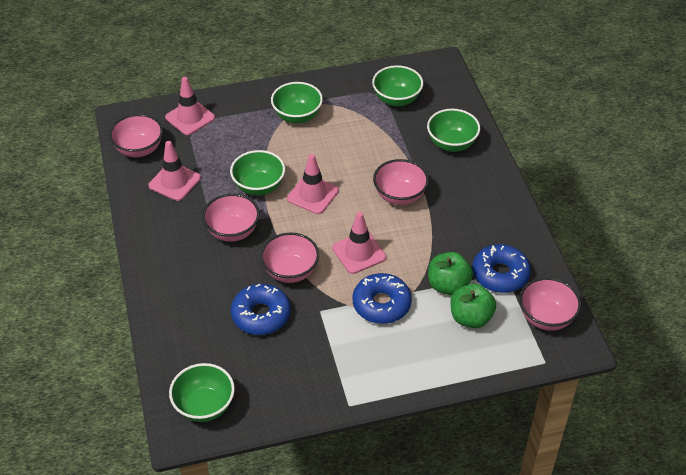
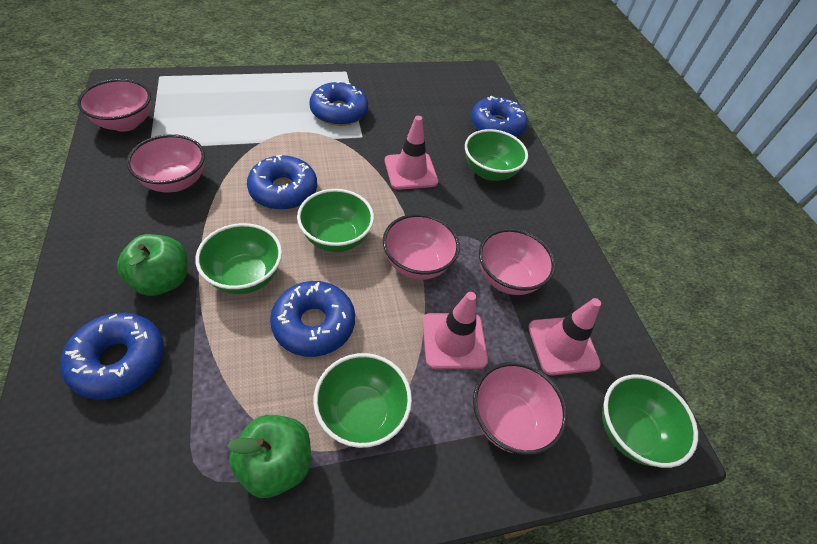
blue donut: [231,284,291,335] [352,273,412,324] [472,244,531,293] = 3 -> [60,313,164,400] [247,155,317,210] [270,281,355,357] [309,81,368,126] [471,96,527,137] = 5
pink traffic cone: [148,141,201,201] [165,77,215,135] [287,154,339,214] [332,212,386,274] = 4 -> [385,116,438,190] [422,292,488,369] [528,298,601,375] = 3

